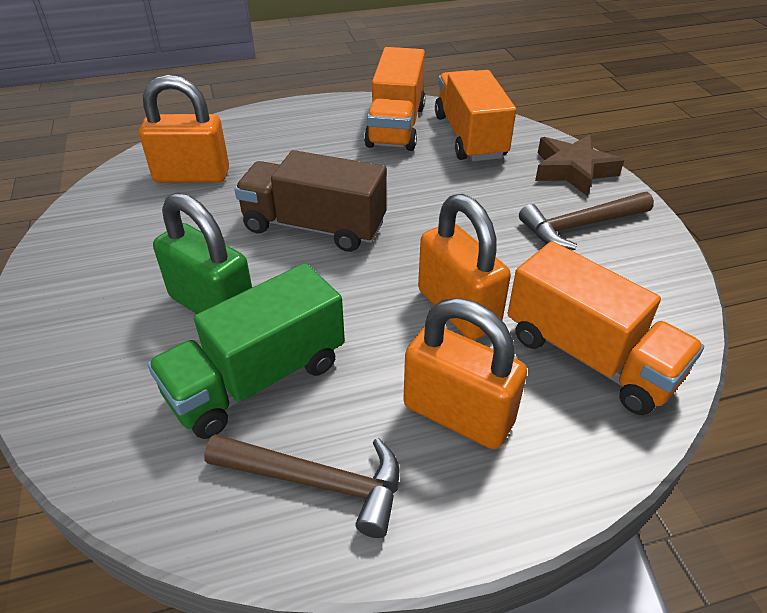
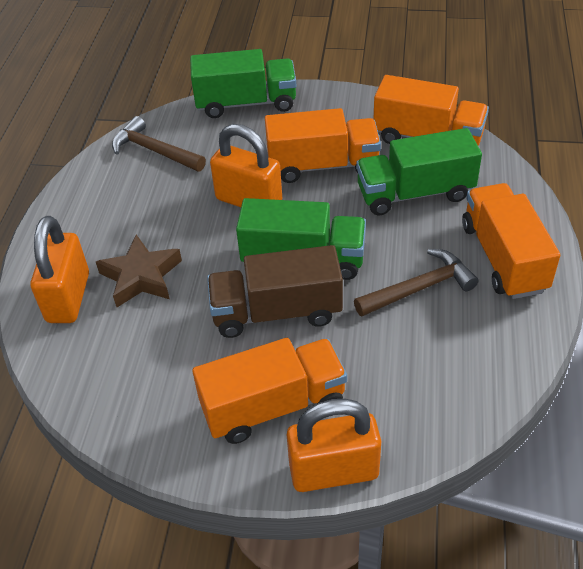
green padlock: [153,193,252,314] = 1 -> none = 0
green truck: [147,263,345,439] = 1 -> [190,49,296,118] [236,198,366,280] [356,128,482,215] = 3
orange truck: [364,47,425,151] [435,70,516,161] [507,241,704,415] = 3 -> [192,338,347,444] [265,108,381,183] [373,75,489,146] [462,183,561,299] = 4

